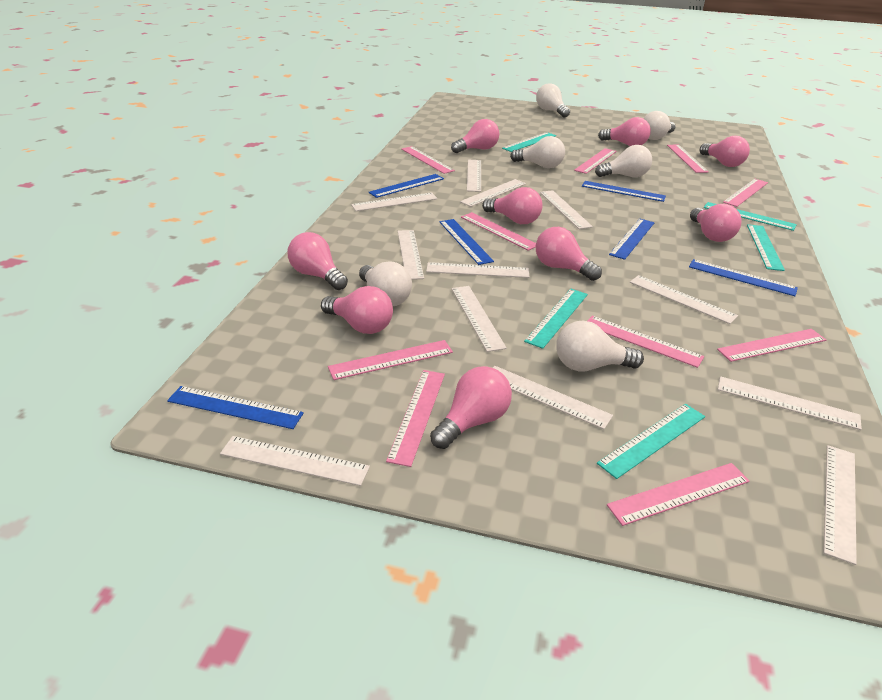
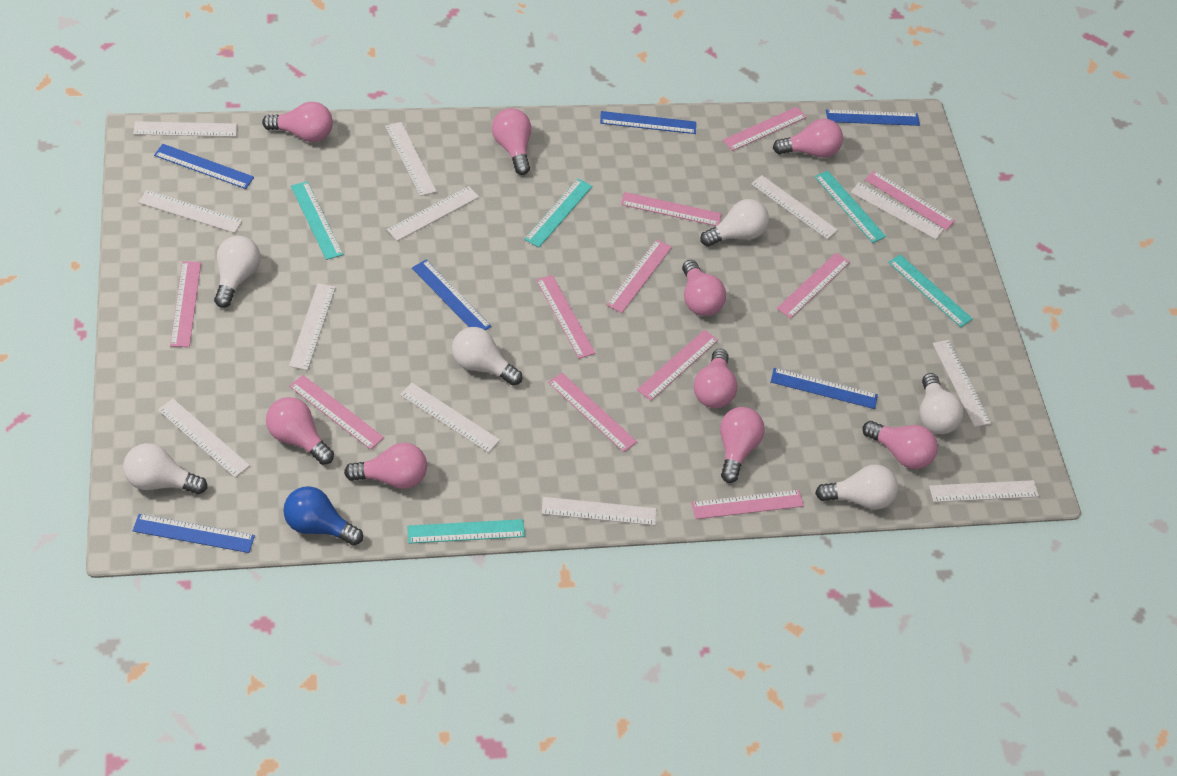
blue light bulb: none = 0 -> [283,486,363,546] = 1
pink ruler: [328,340,453,380] [386,370,445,467] [401,146,455,174] [461,212,536,251] [574,148,616,174] [587,316,704,368] [607,463,750,526] [667,145,709,173] [717,329,826,362] [723,179,768,207] = 10 -> [170,261,201,347] [289,375,384,450] [536,275,596,359] [548,373,637,452] [606,239,672,313] [621,192,722,226] [637,330,718,401] [691,490,804,519] [723,107,807,151] [777,253,850,319] [865,171,955,230] = 11

